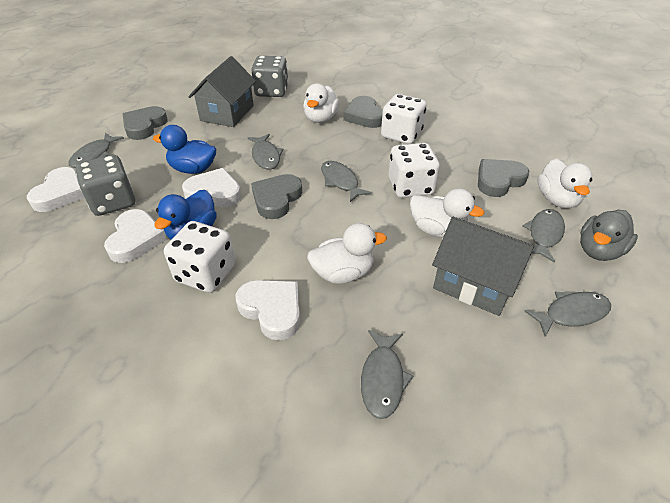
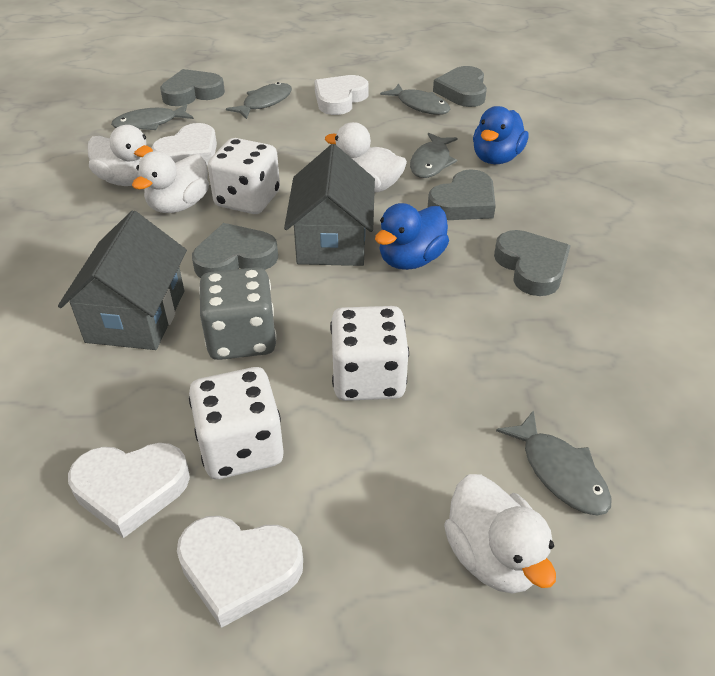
grey dice: [76,155,135,216] [251,56,288,97] = 2 -> [199,267,277,360] = 1
grey duck: [580,210,638,261] = 1 -> none = 0
grey fish: [68,133,124,168] [248,134,283,170] [321,161,372,202] [361,330,413,419] [523,209,565,262] [524,291,611,337] = 6 -> [111,104,194,130] [226,82,292,119] [380,83,451,115] [410,133,458,178] [496,410,611,516] = 5
grey heart: [123,106,168,140] [251,174,302,219] [343,96,383,128] [478,159,529,197] = 4 -> [160,69,225,106] [192,223,278,278] [428,169,496,220] [433,66,487,107] [494,230,571,296] = 5

